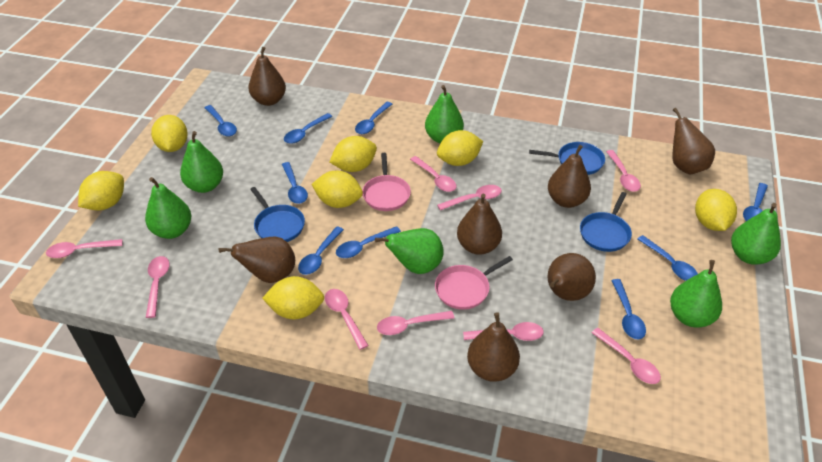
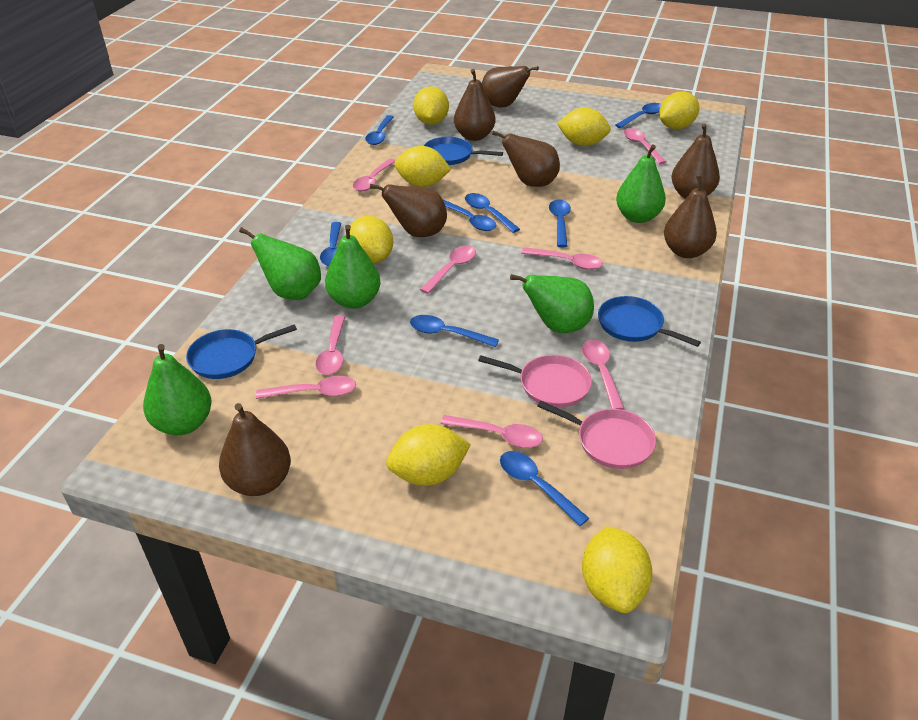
blue spoon: [205,105,237,136] [282,162,308,204] [284,113,333,144] [298,227,344,275] [336,226,401,258] [355,102,392,134] [611,279,646,339] [637,235,698,281] [743,183,768,221] = 9 -> [320,222,341,266] [365,115,394,145] [410,315,499,347] [443,200,496,231] [465,193,520,233] [500,451,589,526] [549,199,571,247] [615,103,661,128] = 8
green pear: [145,177,191,239] [180,131,223,193] [375,228,444,274] [425,85,464,143] [670,260,722,328] [731,203,781,265] = 6 -> [143,344,212,435] [239,227,321,300] [325,225,381,309] [510,274,594,333] [616,144,666,223] = 5
pink spoon: [46,239,123,258] [146,256,170,318] [325,289,369,350] [377,311,454,335] [410,156,457,192] [437,185,502,210] [463,322,544,341] [591,328,661,384] [606,150,641,192] = 9 -> [256,376,356,399] [316,315,345,375] [353,159,396,191] [420,246,476,294] [440,415,543,448] [521,247,603,270] [582,340,624,410] [624,128,666,164] = 8

